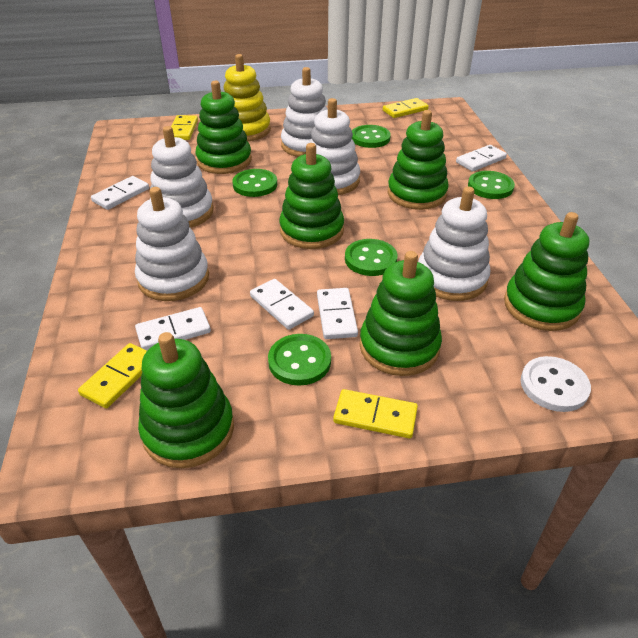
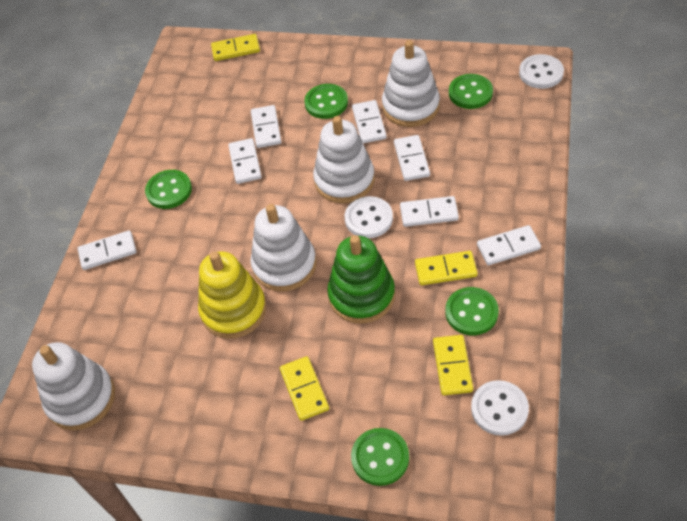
green stacking toy: [138,332,234,468] [195,81,252,174] [279,143,344,249] [360,251,442,376] [388,110,449,210] [504,212,589,331] = 6 -> [327,235,395,324] = 1
white button: [521,356,591,412] = 1 -> [345,196,393,238] [471,380,529,436] [519,54,564,89] = 3
white domino: [91,176,149,210] [135,307,211,350] [250,279,314,330] [317,288,358,339] [456,145,507,172] = 5 -> [77,230,137,270] [228,138,262,184] [251,105,281,148] [352,100,387,143] [394,135,430,181] [400,196,459,227] [477,225,541,265] = 7
white stacking toy: [135,187,209,301] [149,126,214,228] [281,67,328,157] [309,98,360,195] [418,187,490,301] = 5 -> [32,342,115,430] [250,204,316,291] [313,116,375,203] [382,40,440,127] = 4

